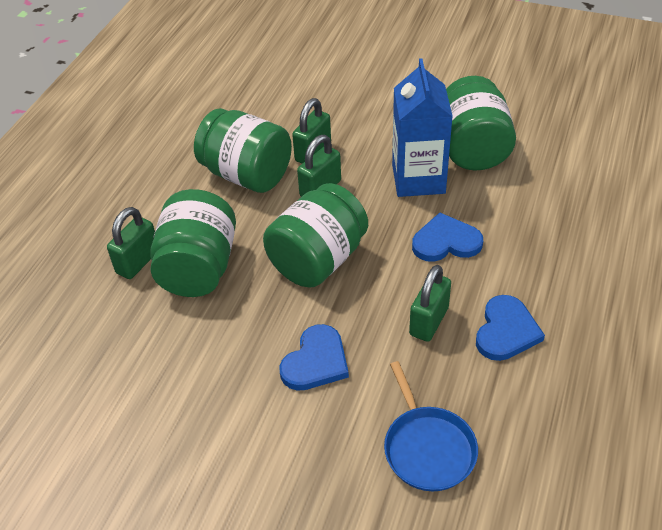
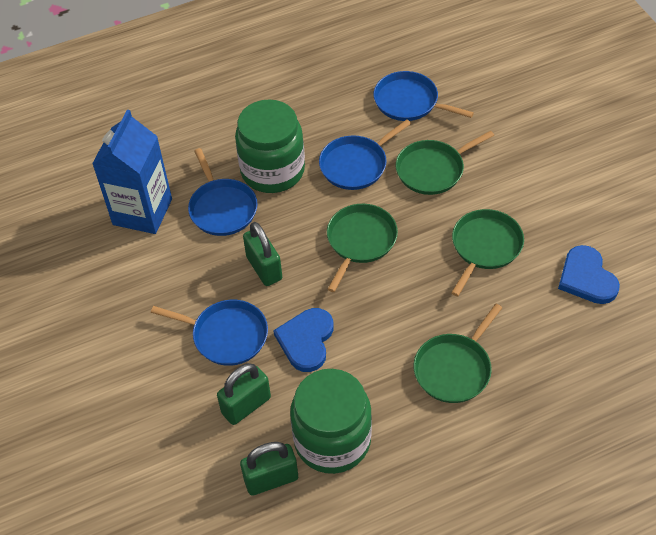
blue heart: [280,324,349,391] [412,213,483,262] [476,295,545,361] = 3 -> [273,308,334,372] [558,245,620,304] = 2
blue pan: [384,361,478,491] = 1 -> [151,300,268,366] [188,148,258,236] [319,119,411,190] [373,71,474,121] = 4
green jar: [150,189,236,297] [194,108,292,193] [263,183,368,288] [446,76,516,170] = 4 -> [235,99,305,193] [290,369,372,474] = 2
green padlock: [107,207,155,279] [292,98,331,164] [297,135,341,197] [409,265,451,342] = 4 -> [217,363,271,425] [240,442,298,496] [243,222,282,286] = 3
green pan: none = 0 -> [327,204,398,292] [396,131,494,195] [414,304,502,403] [451,209,524,296] = 4

